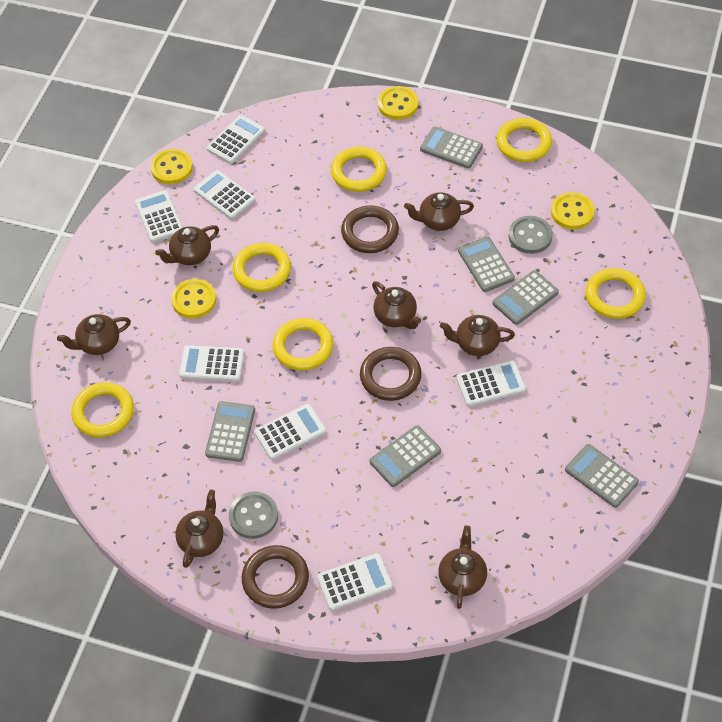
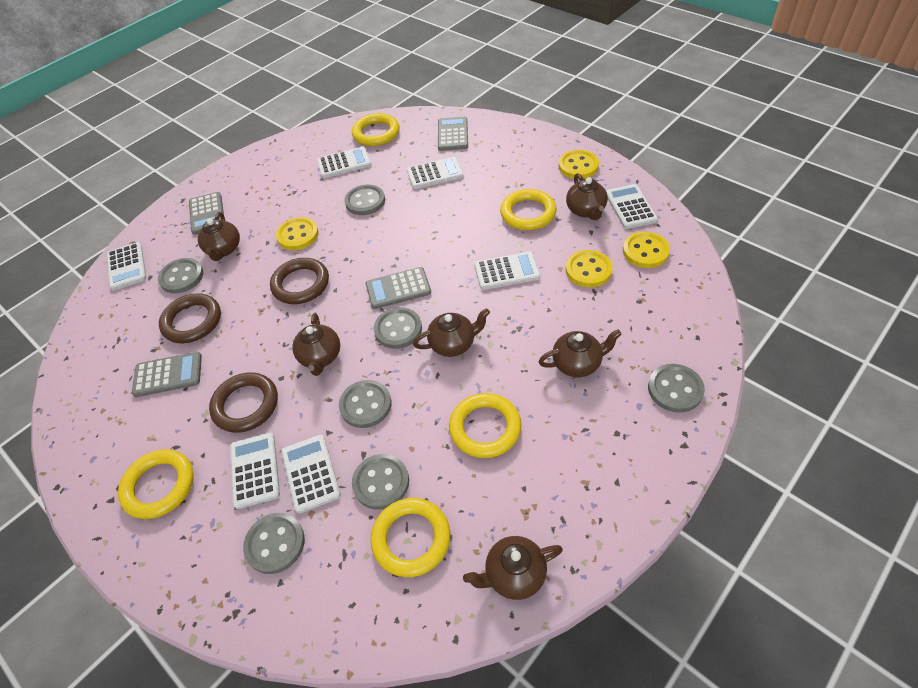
brown teapot: [57,314,131,355] [155,225,219,265] [175,490,223,568] [372,281,421,329] [404,192,474,231] [438,526,487,609] [440,315,515,356] = 7 -> [198,212,240,261] [292,313,340,376] [413,308,490,357] [463,536,563,600] [539,329,622,377] [566,173,608,220] = 6
grey button: [229,492,278,539] [509,216,553,254] = 2 -> [158,258,204,293] [243,513,305,574] [339,380,392,428] [345,185,385,215] [352,454,409,510] [374,307,422,349] [648,364,705,413] = 7
grey calculator: [205,401,255,462] [370,425,441,487] [420,127,483,168] [458,237,515,292] [492,270,559,325] [565,444,639,508] = 6 -> [132,352,202,397] [189,192,224,235] [365,267,431,309] [438,117,468,151] = 4
yellow ring: [71,382,134,438] [233,243,291,292] [273,318,333,370] [331,147,387,192] [496,118,552,162] [585,268,646,319] = 6 -> [118,449,194,519] [352,113,400,146] [371,498,450,577] [449,393,521,458] [500,189,557,230] = 5

